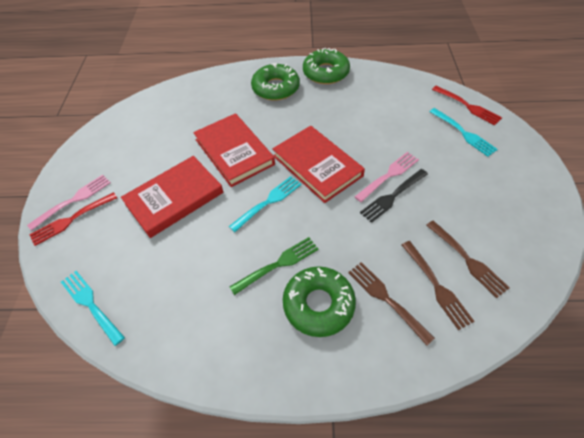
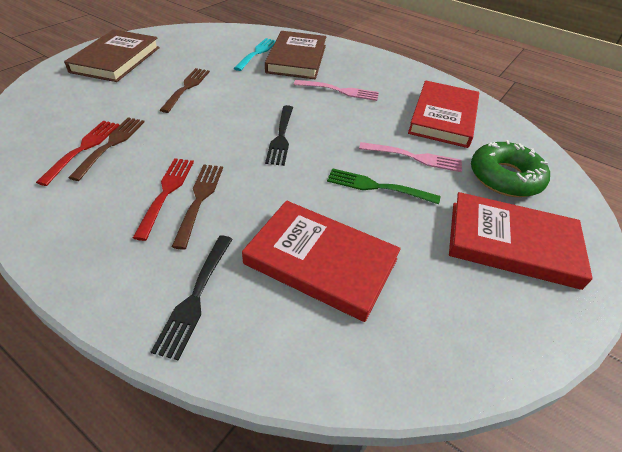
black fork: [360,169,428,223] = 1 -> [151,235,233,361] [265,105,293,166] = 2
brown book: none = 0 -> [64,29,160,82] [265,31,326,79] = 2
green donut: [251,63,300,101] [283,266,356,337] [303,48,350,84] = 3 -> [471,140,550,197] = 1
turquoise fork: [61,271,125,346] [229,176,301,232] [429,108,498,157] = 3 -> [234,38,275,71] = 1

